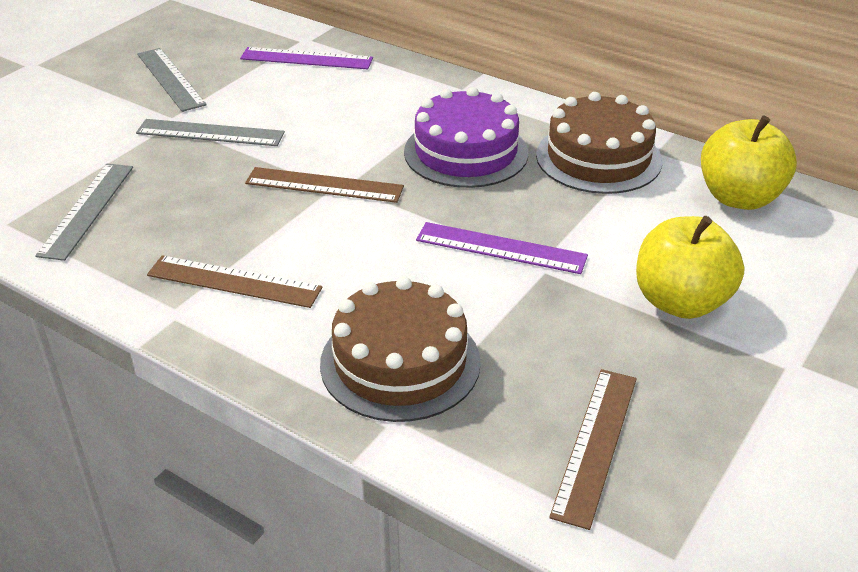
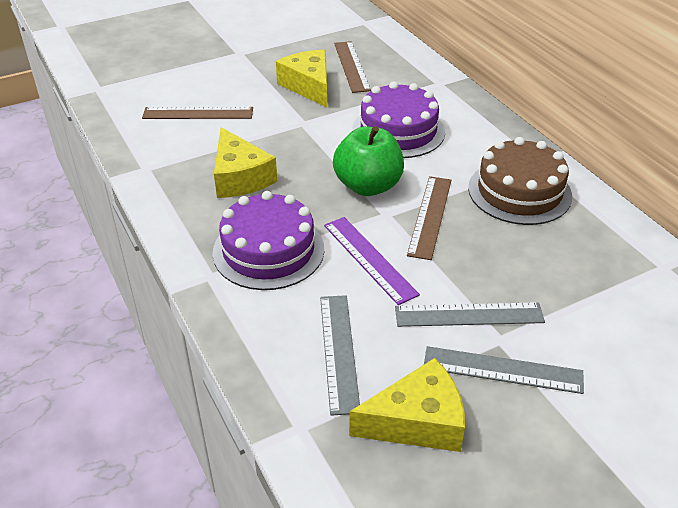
brown cake: [320,277,481,422] [536,92,662,194] = 2 -> [468,137,572,225] = 1
green apple: none = 0 -> [333,126,404,196] = 1
purple cake: [404,87,528,188] = 1 -> [213,191,324,290] [352,82,445,158] = 2
purple ruler: [240,47,373,69] [416,222,588,274] = 2 -> [324,217,420,305] = 1
yellow apple: [636,216,744,319] [701,115,797,210] = 2 -> none = 0
yellow cheese: none = 0 -> [214,127,277,198] [276,50,327,107] [349,358,465,452] = 3

